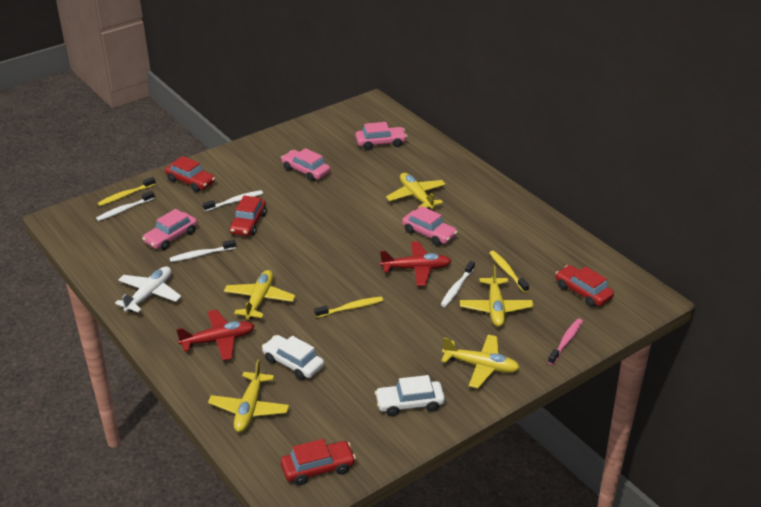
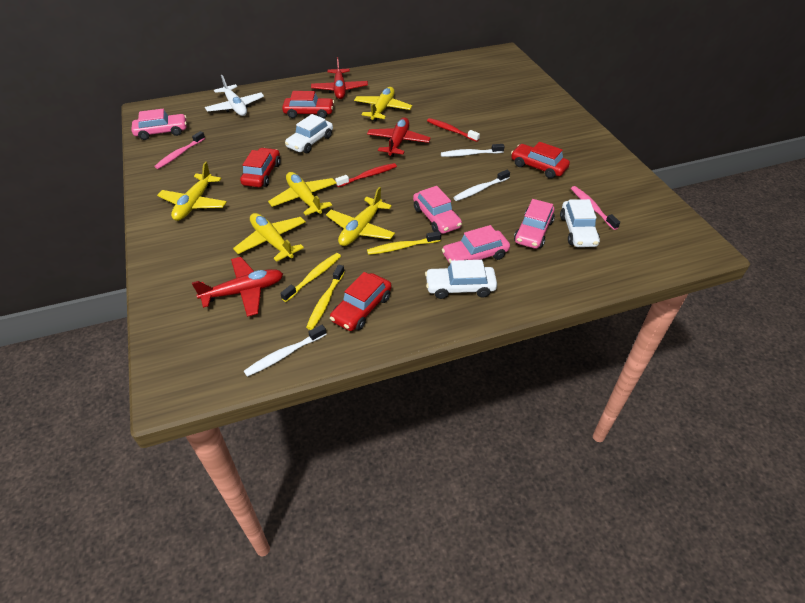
pink toothbrush: [548,318,583,365] = 1 -> [154,131,205,169] [571,186,620,230] = 2
red plane: [176,310,255,361] [380,241,451,286] = 2 -> [192,257,283,317] [311,57,368,99] [367,117,431,157] = 3
red toothbrush: none = 0 -> [335,163,397,187] [427,118,480,142] = 2
white car: [262,335,324,380] [375,375,445,416] = 2 -> [285,114,333,153] [425,260,497,299] [560,199,600,247] = 3
white toothbrush: [96,191,155,221] [170,240,236,262] [203,190,263,212] [441,261,475,307] = 4 -> [244,325,326,377] [441,144,504,157] [453,170,510,201] = 3

